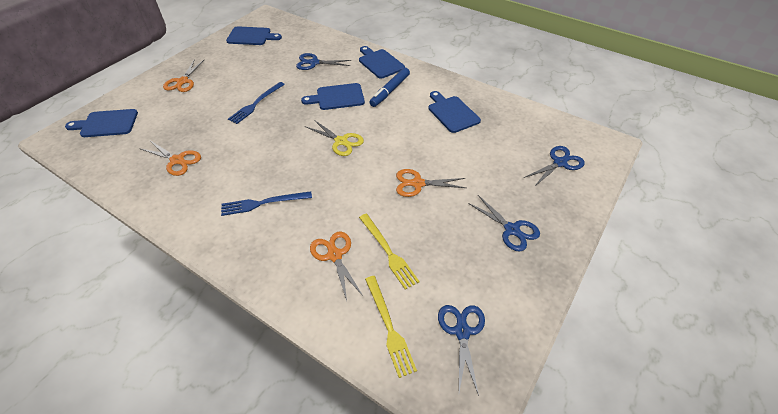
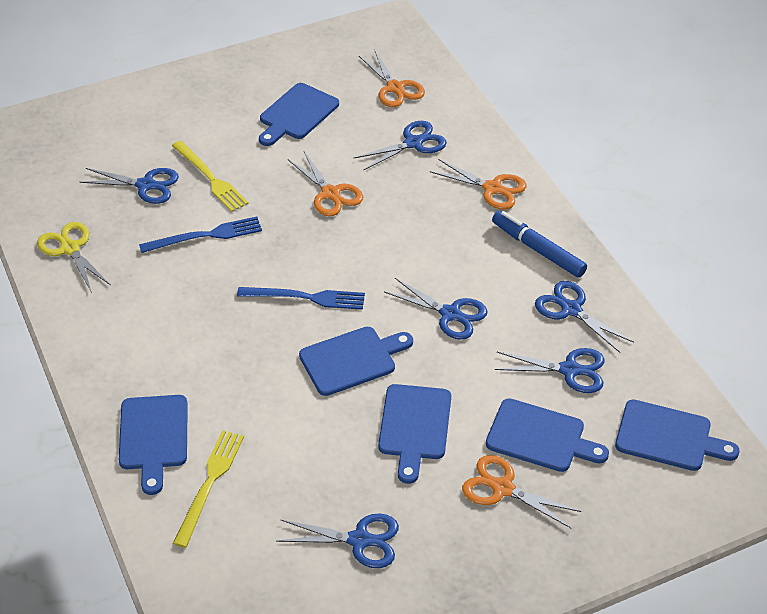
blue cutting board: [65,109,138,137] [226,26,282,45] [301,83,365,110] [359,46,405,79] [428,91,481,133] = 5 -> [119,395,188,495] [259,83,339,146] [299,327,413,396] [378,384,451,484] [486,398,609,472] [615,399,739,471] = 6
blue scissors: [296,53,351,70] [438,305,485,396] [468,195,540,252] [524,146,585,187] = 4 -> [80,168,179,204] [276,514,399,568] [354,121,447,171] [384,278,487,340] [495,348,605,393] [535,281,634,353] = 6

